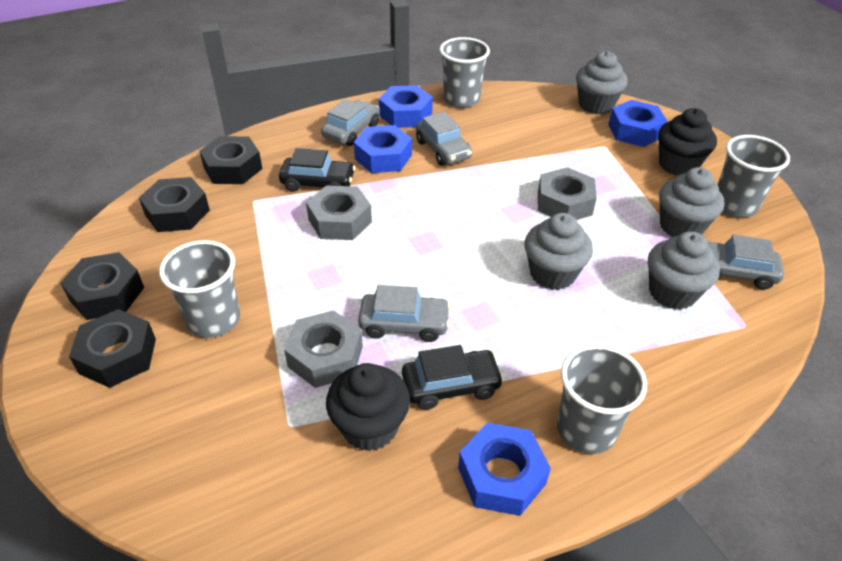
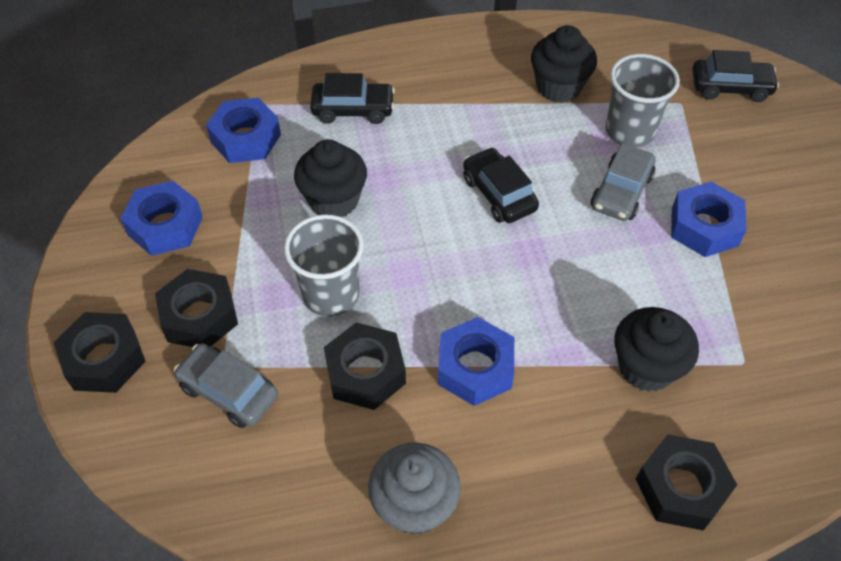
black car: [279,148,355,192] [402,345,504,410] = 2 -> [310,73,395,124] [463,147,539,223] [692,50,779,102] = 3
black cupcake: [326,363,410,451] [658,108,717,175] = 2 -> [294,140,367,217] [531,25,597,103] [615,307,699,392] = 3
grey car: [321,99,380,146] [358,285,451,342] [416,112,472,166] [707,235,784,289] = 4 -> [174,343,278,428] [591,143,655,221] = 2
grey cup: [159,240,240,338] [439,37,490,108] [557,344,647,454] [718,135,790,217] = 4 -> [284,214,364,317] [605,54,680,147] = 2
grey cupcake: [525,213,593,290] [576,51,628,114] [648,231,720,310] [659,167,725,237] = 4 -> [368,442,461,535] = 1
grey nut: [284,310,363,388] [306,186,372,240] [538,167,597,220] = 3 -> none = 0

